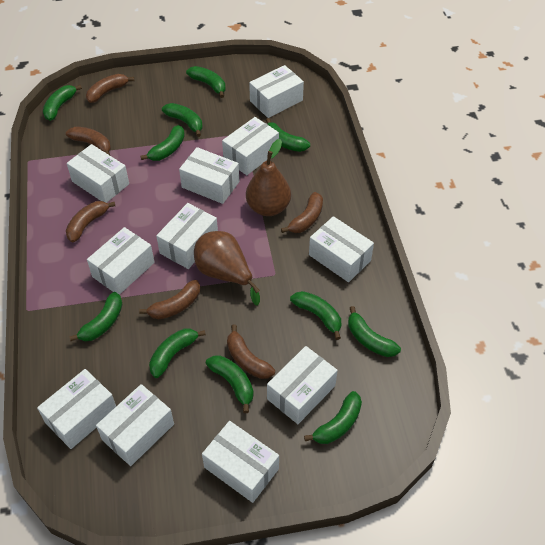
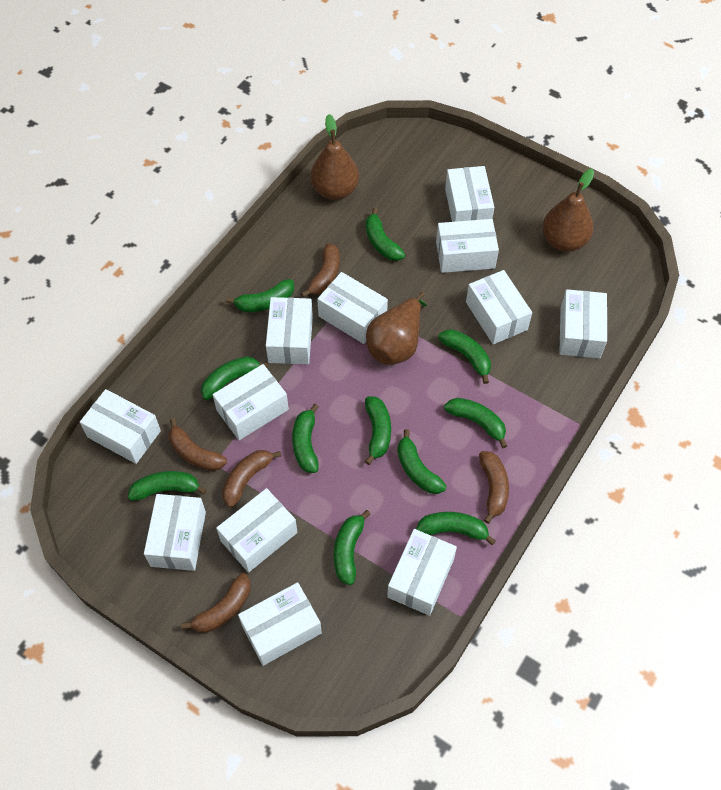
brown banana: [66,127,111,155] [66,201,115,242] [86,74,134,103] [139,280,200,319] [227,325,275,379] [281,192,323,233] = 6 -> [168,418,227,471] [181,573,251,633] [222,450,281,508] [301,243,340,297] [479,451,509,524] = 5
brown pear: [194,231,260,305] [246,139,291,216] = 2 -> [311,114,359,200] [366,292,427,365] [542,169,594,252] = 3
white box: [37,369,116,449] [67,144,129,203] [87,227,155,295] [96,384,174,466] [156,203,218,269] [179,147,239,204] [202,421,279,503] [222,117,279,175] [249,65,304,118] [267,346,338,424] [309,216,374,282] = 11 -> [80,389,161,464] [144,494,206,571] [213,364,289,440] [216,488,297,573] [238,582,322,666] [266,297,313,364] [317,272,388,344] [387,529,457,616] [436,219,499,273] [445,166,494,222] [466,270,532,344] [559,289,607,358] = 12

